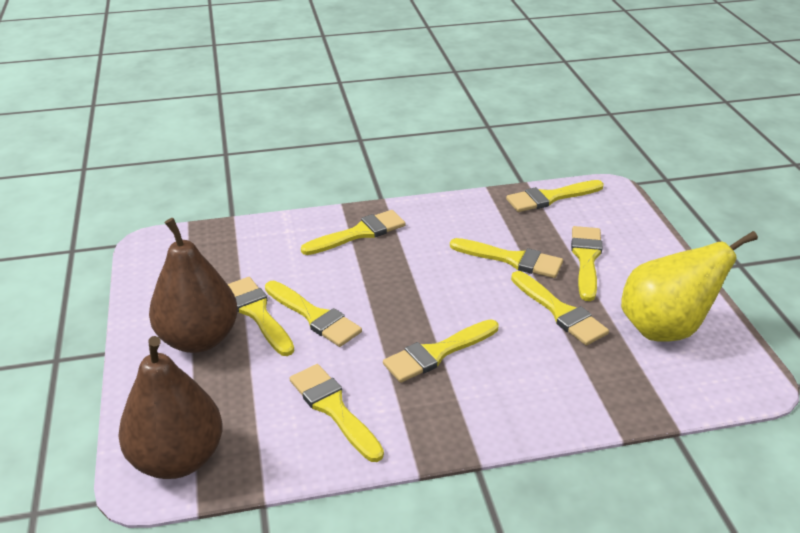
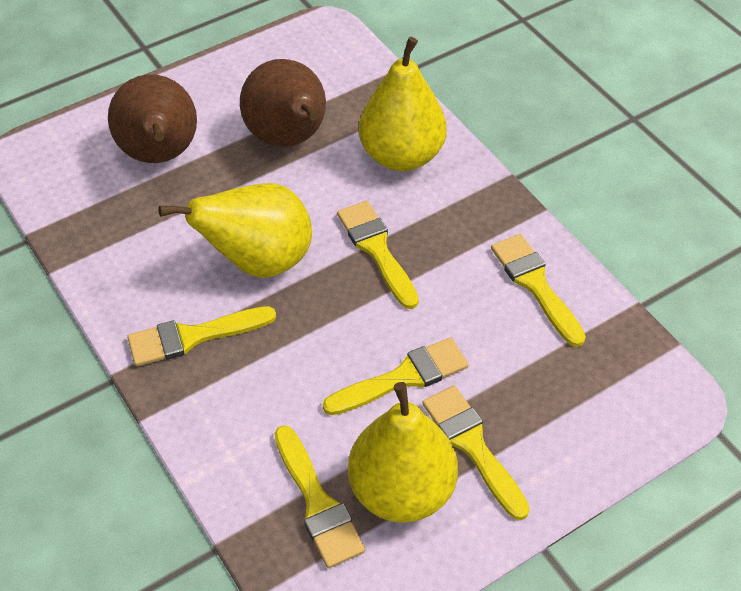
yellow brush: [227,277,294,356] [265,281,362,347] [290,364,384,462] [301,210,406,255] [383,319,498,383] [450,238,563,278] [506,180,604,212] [511,271,609,345] [571,226,603,301] = 9 -> [127,306,276,366] [275,425,365,568] [323,337,469,415] [337,201,419,309] [422,386,530,520] [491,234,586,347] = 6
yellow pear: [621,231,758,342] = 1 -> [158,183,312,278] [348,382,458,523] [359,37,447,171] = 3

